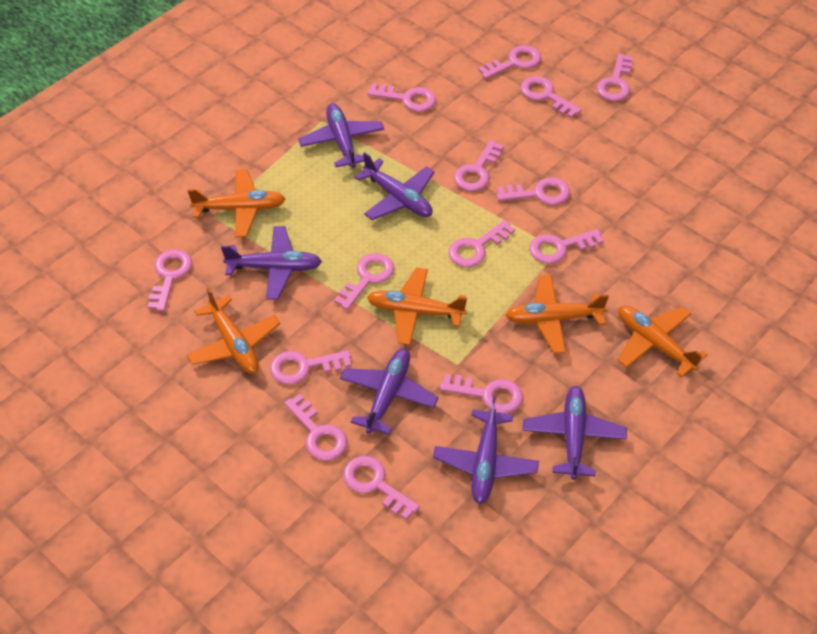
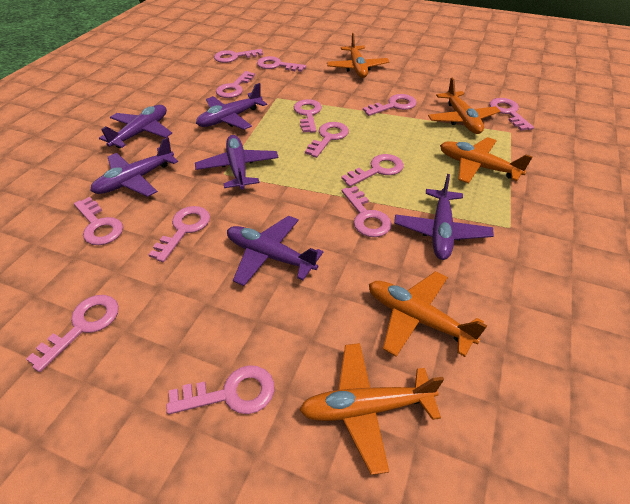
pink key: [148,249,192,311] [270,350,351,385] [284,394,347,461] [334,253,394,310] [343,456,420,520] [367,83,436,112] [440,374,523,414] [448,220,515,267] [454,140,504,191] [479,45,541,79] [497,177,570,205] [521,76,581,118] [529,229,604,264] [597,54,633,101] = 14 -> [26,295,119,372] [74,197,123,245] [148,206,210,262] [166,365,274,414] [214,49,263,63] [216,71,255,98] [257,56,306,72] [294,99,322,133] [305,122,349,158] [341,154,404,187] [342,186,392,237] [363,94,417,116] [489,98,534,131] = 13

